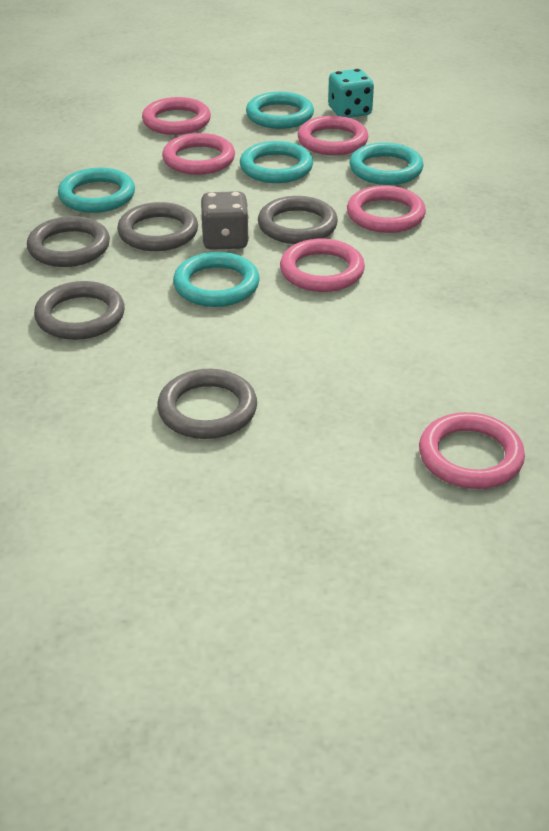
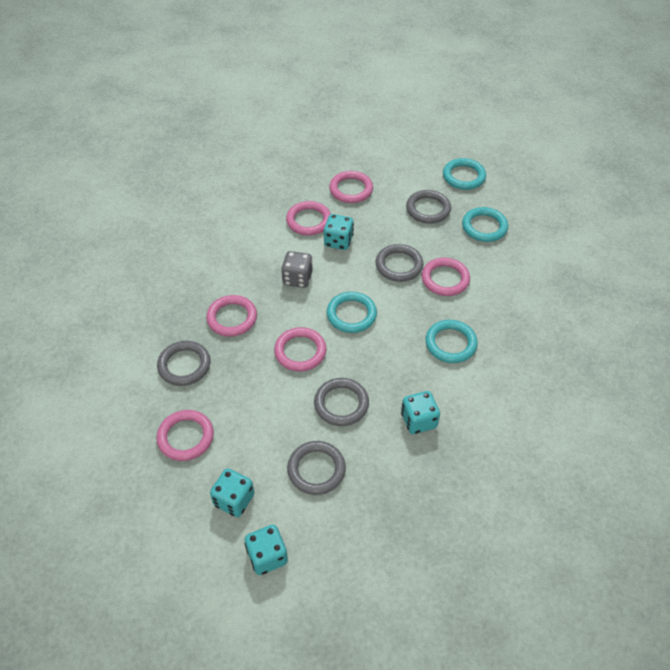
turquoise dice: [328,69,374,118] = 1 -> [210,468,254,517] [244,525,288,575] [324,214,354,250] [401,391,440,434] = 4
turquoise ring: [58,167,135,213] [173,252,260,307] [240,141,313,183] [246,92,314,129] [349,142,423,185] = 5 -> [327,292,377,333] [425,320,478,363] [443,158,486,190] [462,207,508,242] = 4

